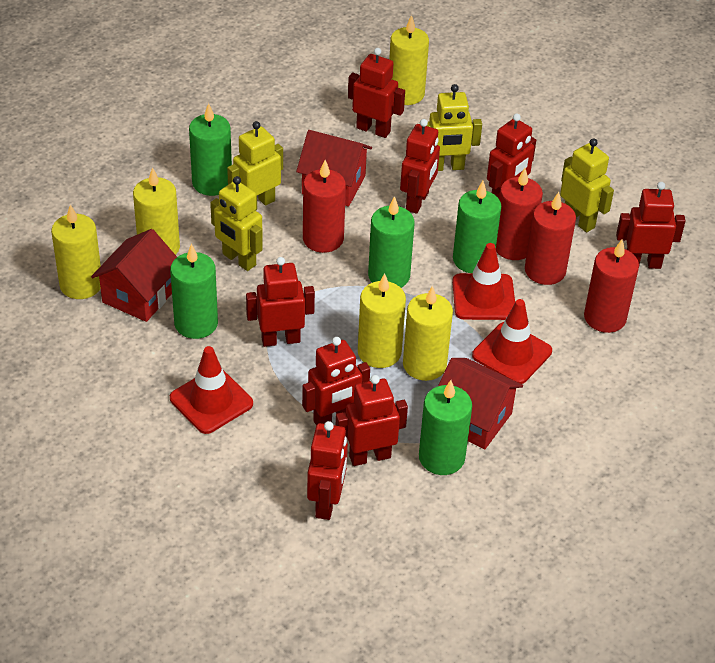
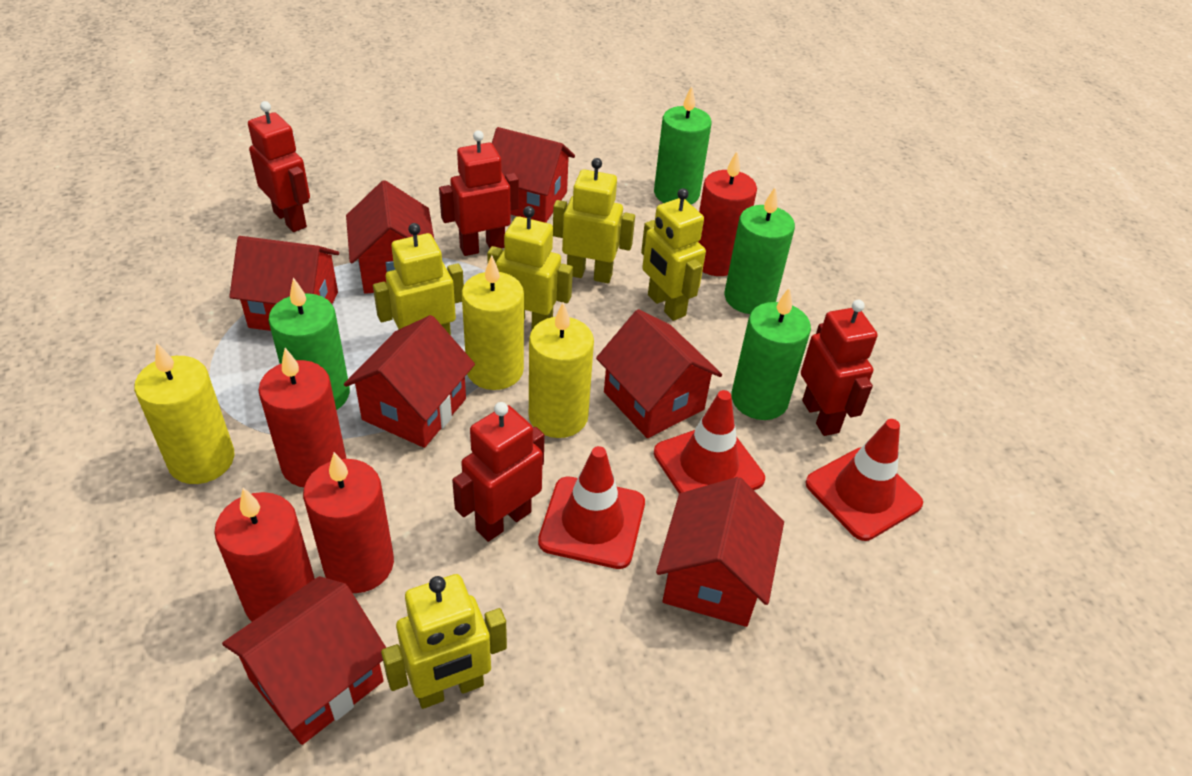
green candle: [170,244,218,339] [189,103,232,196] [368,196,415,288] [419,380,472,475] [453,181,501,273] = 5 -> [269,277,350,410] [654,86,711,204] [724,187,795,314] [731,287,811,420] = 4
red house: [91,229,177,322] [296,130,372,207] [438,358,523,450] = 3 -> [222,576,386,745] [229,236,339,331] [344,315,475,448] [346,180,434,294] [492,127,575,223] [596,309,722,438] [656,477,784,627] = 7
red robot: [246,257,315,347] [302,337,370,426] [307,421,348,520] [336,375,408,466] [348,48,405,138] [400,119,440,214] [487,113,536,198] [616,182,685,269] = 8 -> [248,101,310,232] [439,130,519,256] [452,402,545,542] [801,300,878,436] = 4
yellow candle: [51,205,101,299] [133,167,180,255] [358,273,406,368] [389,15,429,105] [403,285,453,381] = 5 -> [134,343,234,484] [462,255,524,390] [529,302,594,438] = 3
yellow robot: [210,176,263,271] [227,121,283,211] [427,84,482,171] [560,138,614,233] = 4 -> [373,223,464,336] [381,574,507,709] [487,206,573,330] [553,158,635,283] [641,188,706,321] = 5

